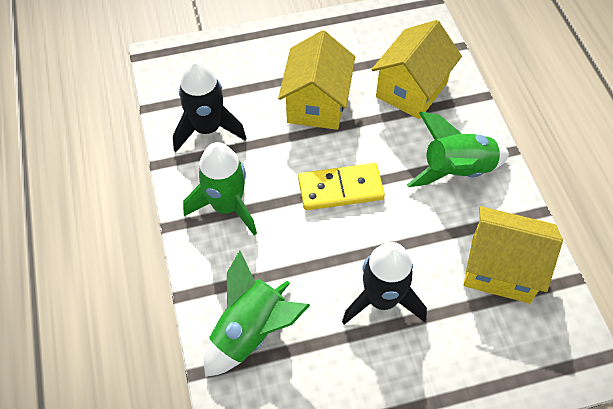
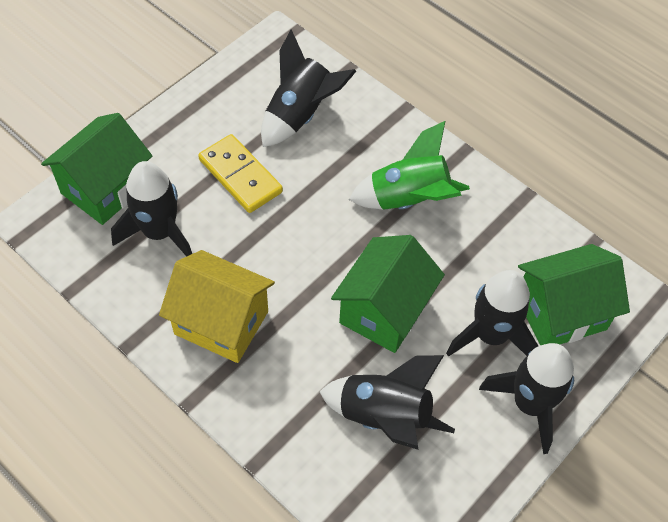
black rocket: [173,61,246,152] [342,242,427,325] = 2 -> [111,161,192,257] [261,29,356,147] [319,355,455,450] [446,270,538,357] [479,343,574,454] = 5
green house: none = 0 -> [41,113,152,225] [331,235,445,353] [518,244,630,345] = 3
green rocket: [183,142,257,235] [204,251,310,377] [407,112,509,187] = 3 -> [349,121,470,210] = 1
yellow house: [278,30,355,130] [371,20,462,119] [463,206,563,304] = 3 -> [159,250,275,363] = 1

